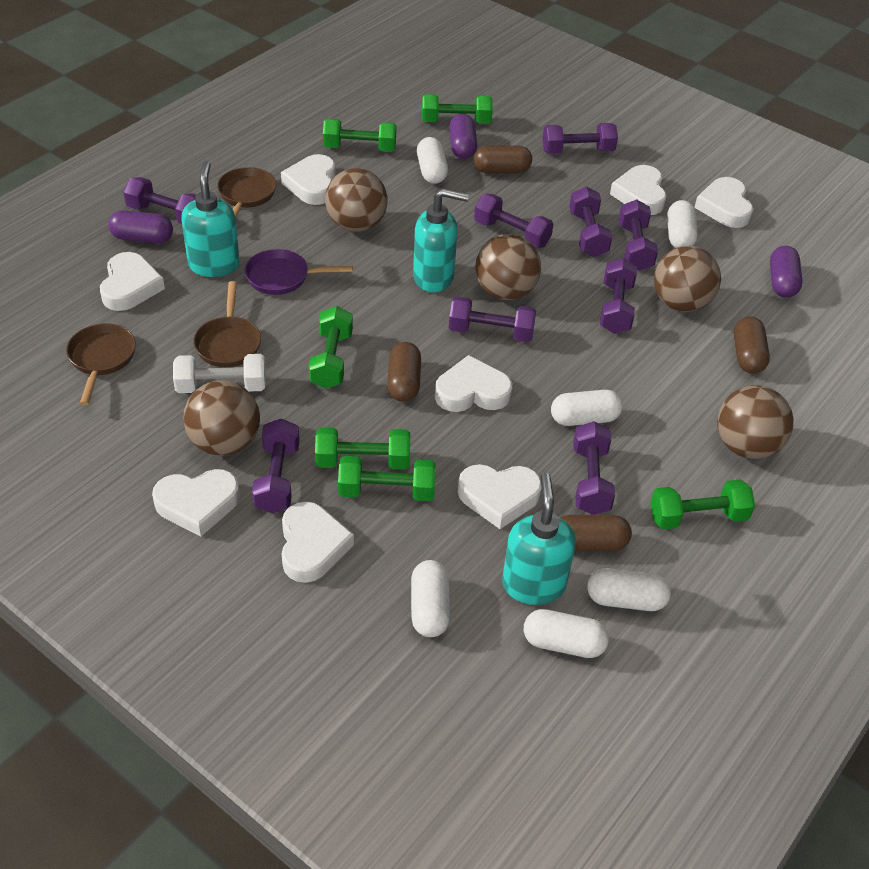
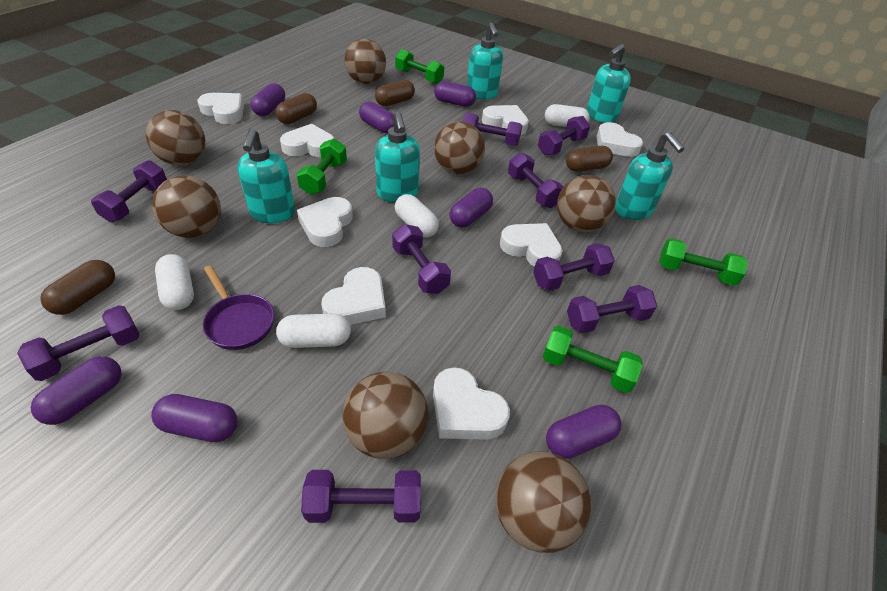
brown ball: [183,380,260,456] [325,168,388,232] [475,234,541,300] [654,246,721,312] [717,385,793,459] = 5 -> [146,110,205,165] [152,175,221,238] [342,371,428,459] [344,39,386,84] [434,121,485,174] [495,451,591,553] [557,175,616,233] = 7
brown pan: [66,323,136,405] [193,281,261,367] [217,167,276,219] = 3 -> none = 0
green dumbbell: [309,306,353,389] [315,427,410,469] [323,119,397,152] [338,456,436,501] [422,94,493,124] [650,480,755,530] = 6 -> [297,139,347,195] [395,49,444,84] [543,326,643,393] [659,238,748,286] = 4
purple capsule: [108,210,173,243] [449,114,477,159] [770,246,802,298] = 3 -> [31,356,122,425] [151,394,237,442] [250,83,285,116] [359,101,394,134] [434,81,476,107] [449,188,493,227] [546,405,621,459] = 7
turquoise soap dispenser: [181,161,240,277] [413,188,469,292] [502,473,576,605] = 3 -> [237,128,295,223] [375,112,420,203] [467,22,503,100] [586,44,631,123] [615,132,685,220] = 5
white capsule: [411,560,450,637] [417,137,448,184] [524,609,609,658] [551,390,623,426] [587,568,671,611] [667,200,698,248] = 6 -> [155,254,194,310] [276,313,351,348] [395,194,439,238] [545,104,590,127] = 4
white dumbbell: [173,354,266,393] = 1 -> none = 0

